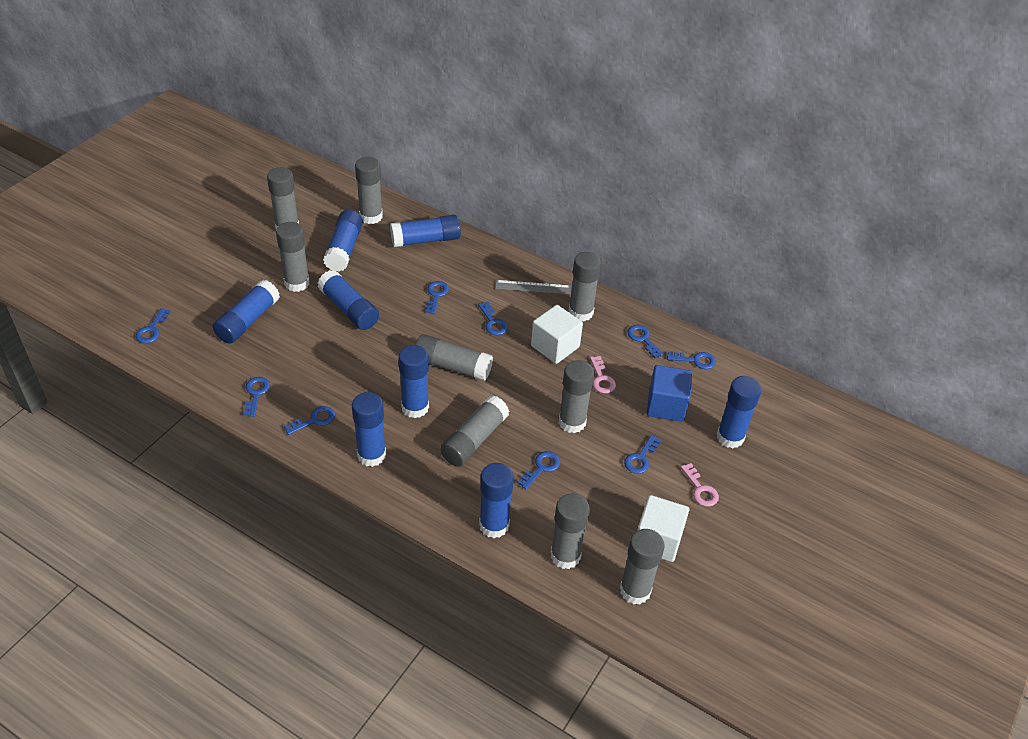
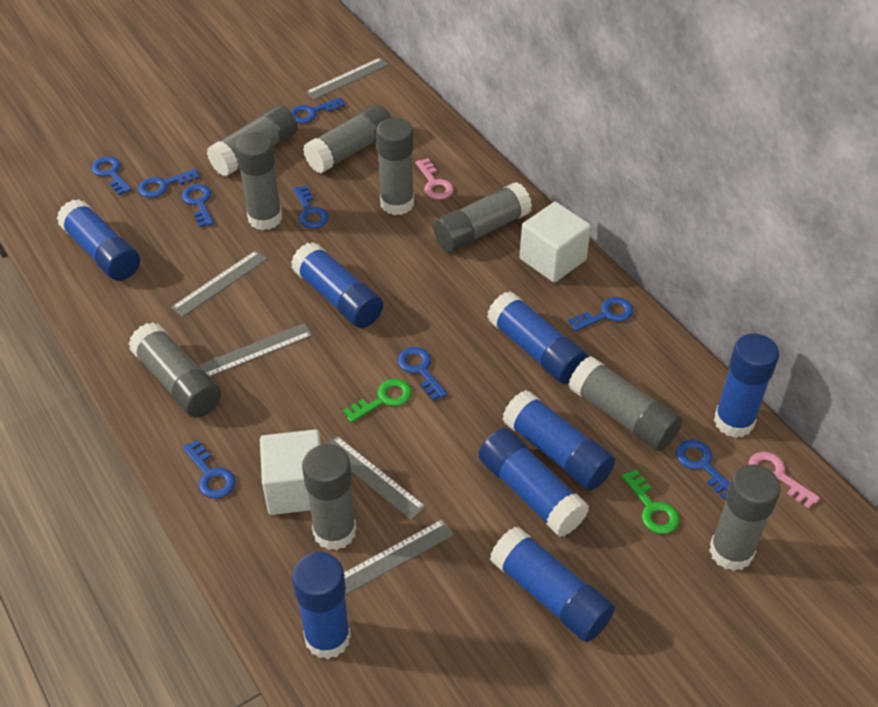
blue cube: [647,365,692,422] = 1 -> none = 0
green key: none = 0 -> [343,379,412,423] [622,469,679,534] = 2
grey ruler: [495,280,571,294] = 1 -> [171,250,267,317] [199,323,313,377] [306,57,389,100] [327,436,426,520] [344,519,454,595] = 5

